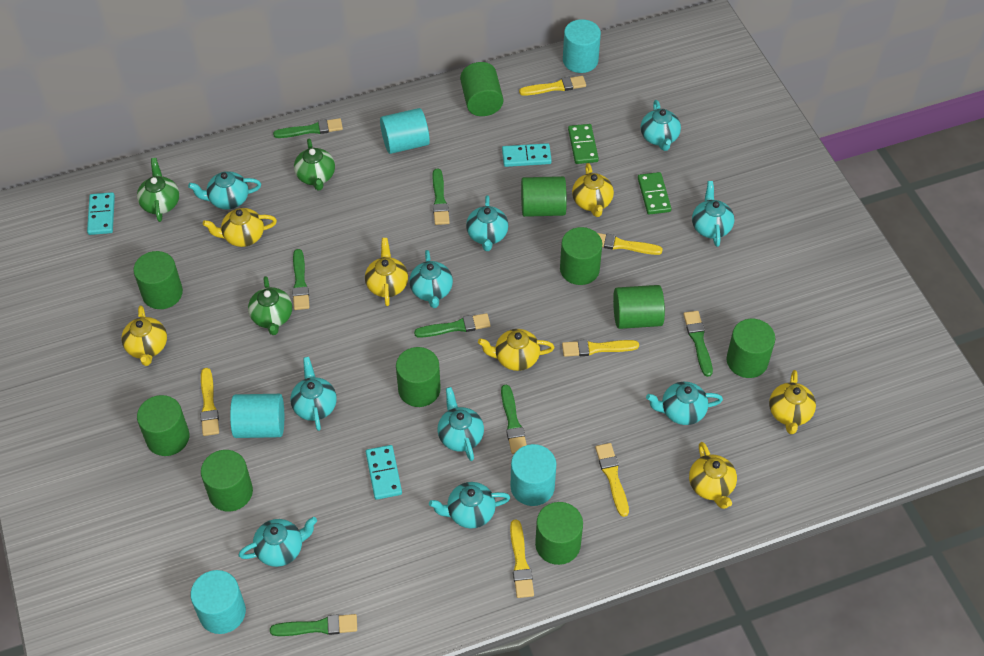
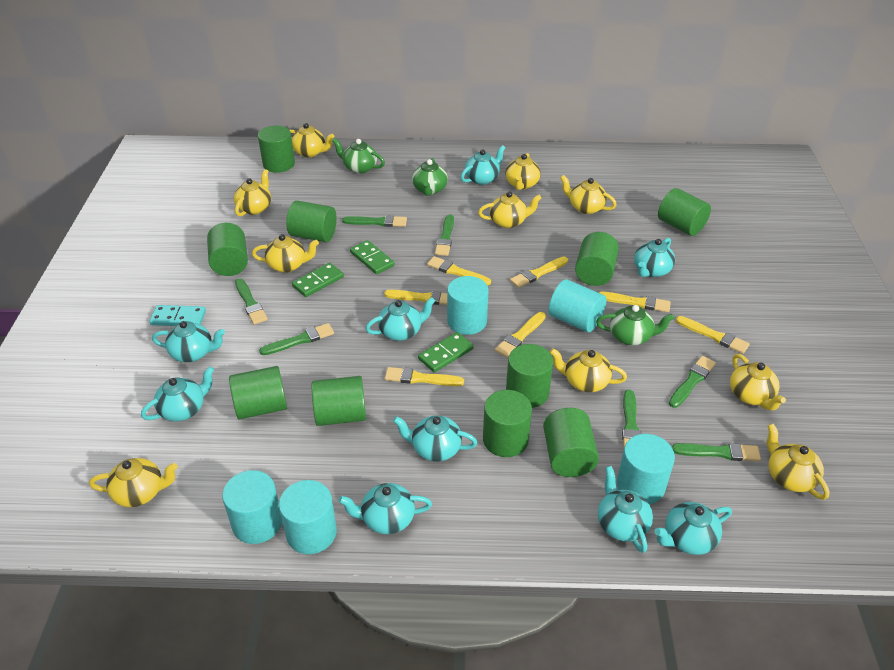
green domino: [568,124,599,164] [638,172,671,215] = 2 -> [292,263,344,297] [350,240,395,274] [418,332,474,373] = 3
turquoise domino: [87,192,115,235] [366,445,402,500] [502,143,552,167] = 3 -> [150,305,206,326] = 1
turquoise teapot: [188,171,261,210] [238,517,317,567] [290,357,337,431] [409,250,453,308] [429,482,510,529] [437,387,484,461] [466,195,509,251] [641,100,681,151] [646,382,723,425] [692,181,734,247] = 10 -> [141,366,214,421] [152,321,225,362] [338,483,432,534] [365,297,435,341] [393,415,478,462] [461,145,506,185] [598,466,653,553] [634,238,675,277] [655,502,732,555] = 9
yellow brush: [200,368,219,436] [510,519,534,598] [519,76,586,96] [562,340,639,357] [595,443,629,517] [598,233,663,255] = 6 -> [384,290,447,305] [385,367,464,386] [427,256,491,286] [495,312,546,357] [510,257,568,288] [599,292,671,312] [676,316,750,354] = 7
yellow teapot: [121,306,167,366] [203,208,277,247] [365,238,408,306] [478,329,555,371] [572,163,614,217] [689,442,737,509] [769,370,816,434] = 7 -> [89,458,178,507] [234,169,271,216] [252,234,319,273] [290,123,334,157] [478,191,541,228] [505,153,541,190] [550,348,627,392] [560,175,617,214] [730,354,786,411] [767,423,830,500] = 10

